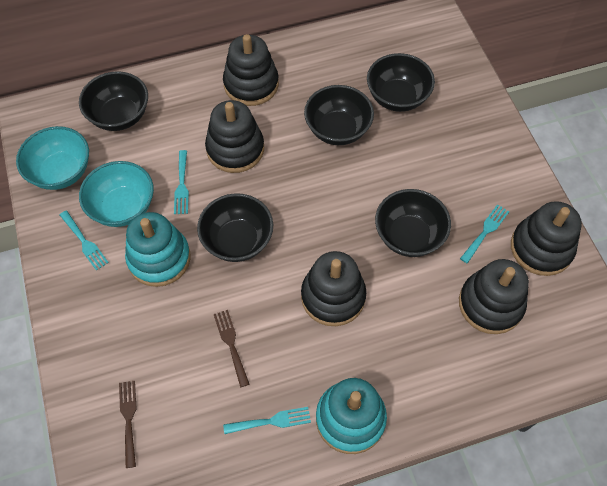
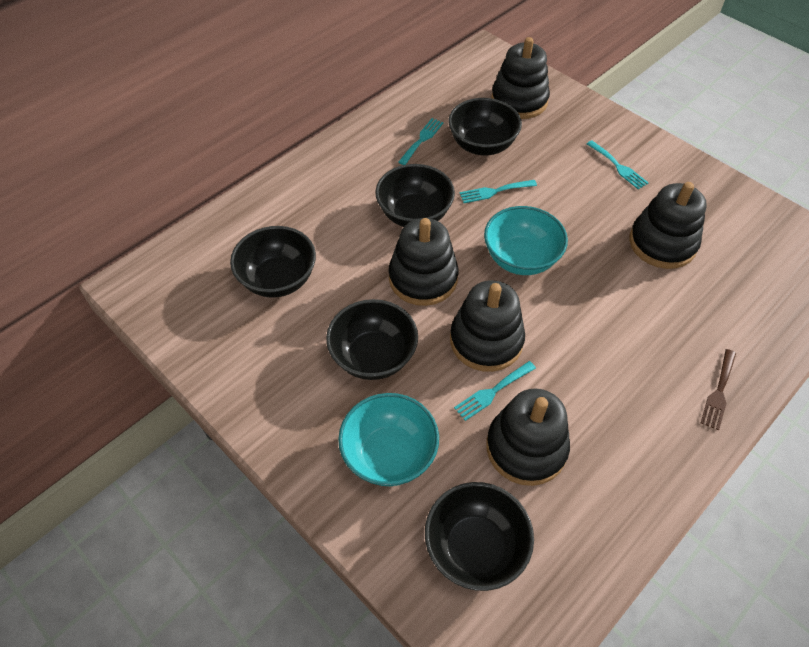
brown fork: [119,381,137,468] [214,310,249,388] = 2 -> [701,349,736,431] = 1
turquoise stacking toy: [125,212,191,287] [316,378,387,454] = 2 -> none = 0

